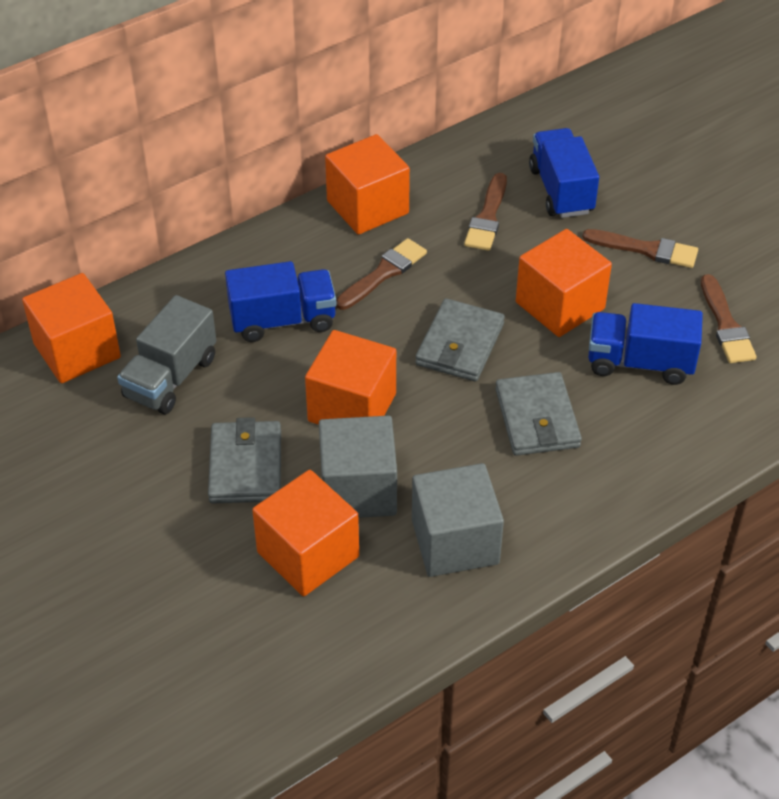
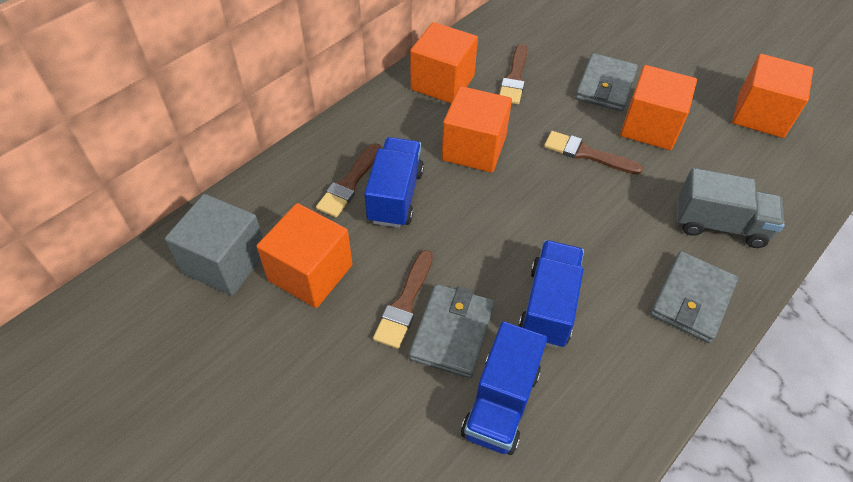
grey cube: [319,416,397,518] [412,463,504,577] = 2 -> [165,194,263,296] = 1

